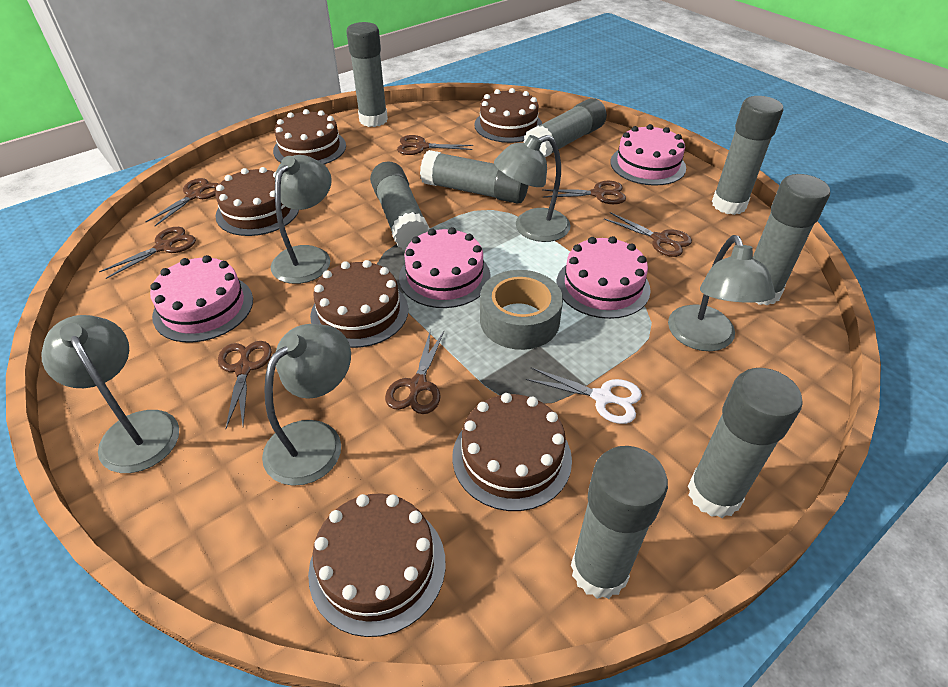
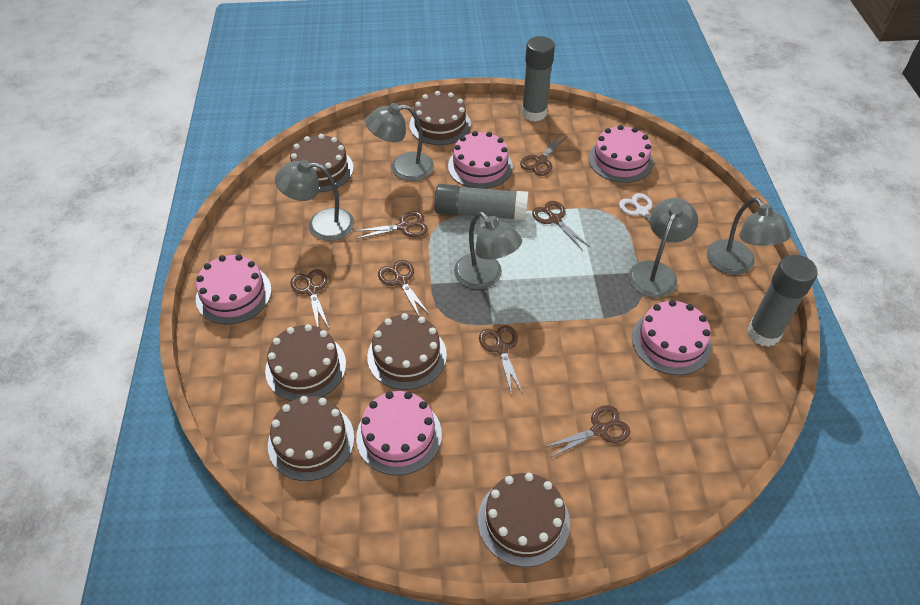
grey glue stick: [346,22,388,127] [370,161,430,250] [420,150,529,204] [523,98,607,157] [571,446,668,599] [688,368,803,518] [712,96,783,215] [753,174,830,305] = 8 -> [434,184,528,221] [522,36,555,122] [747,255,818,347] = 3
grey tape: [480,270,563,350] = 1 -> none = 0
pink cake: [150,255,253,342] [399,227,491,308] [556,236,651,319] [610,124,686,186] = 4 -> [196,254,272,324] [356,391,442,475] [448,131,513,189] [589,125,653,183] [632,300,711,375] = 5

